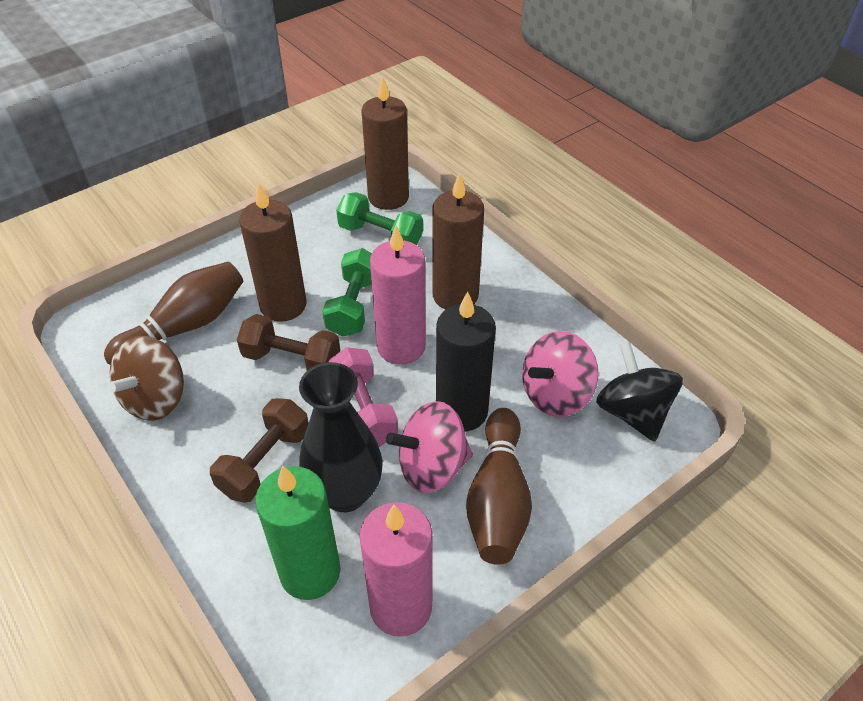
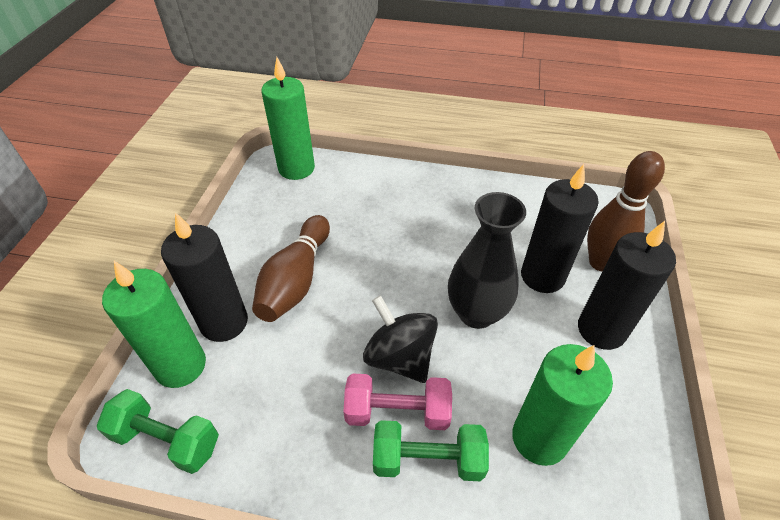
black candle: [436,292,496,432] = 1 -> [161,212,248,342] [521,164,599,293] [578,221,676,350] = 3
brown candle: [239,182,307,322] [362,76,409,210] [432,172,484,309] = 3 -> none = 0
brown dumbbell: [210,398,309,503] [237,314,340,371] = 2 -> none = 0
brown spinning top: [107,336,184,421] = 1 -> none = 0
green candle: [255,465,340,600] = 1 -> [102,261,206,388] [261,57,315,180] [512,344,613,466] = 3
pink candle: [359,502,433,637] [370,225,426,365] = 2 -> none = 0
pink spinning top: [386,401,473,493] [522,331,599,417] = 2 -> none = 0

